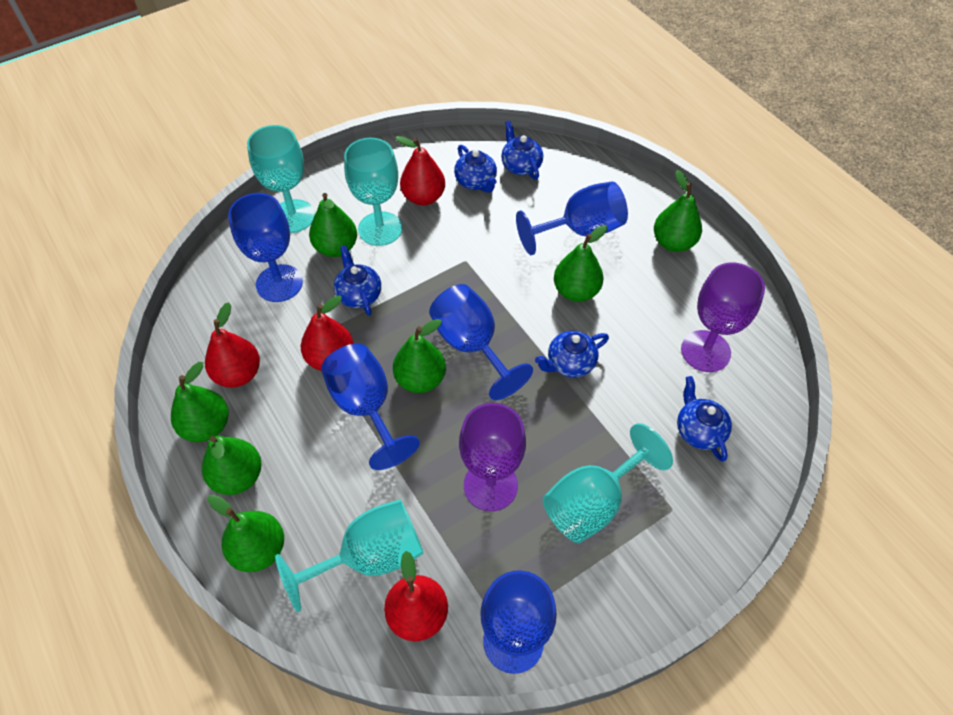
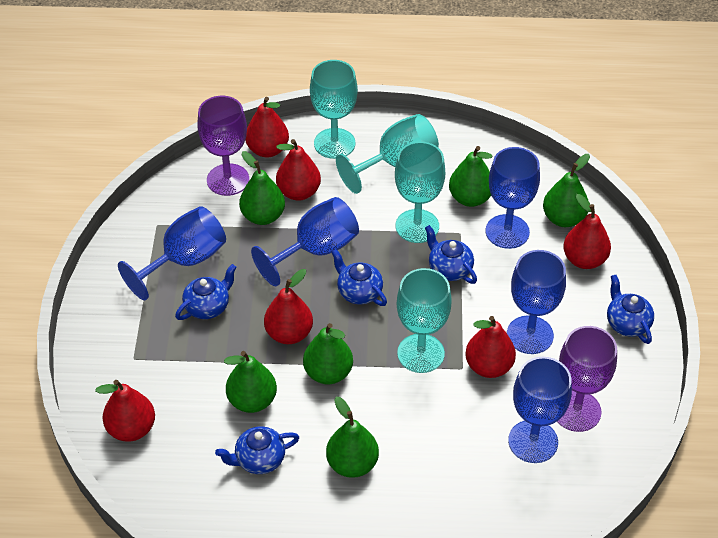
green pear: [171,362,229,442] [202,436,262,495] [208,494,284,572] [309,193,357,257] [393,319,446,393] [554,225,607,302] [654,170,702,252] = 7 -> [224,351,277,413] [239,151,285,225] [303,323,353,384] [326,397,379,478] [449,146,492,207] [543,154,590,227] = 6
red pear: [205,302,260,388] [301,295,354,371] [384,551,448,641] [395,136,445,206] = 4 -> [95,380,155,442] [245,97,289,157] [264,269,313,344] [276,139,321,201] [465,316,516,378] [563,194,611,269] = 6

